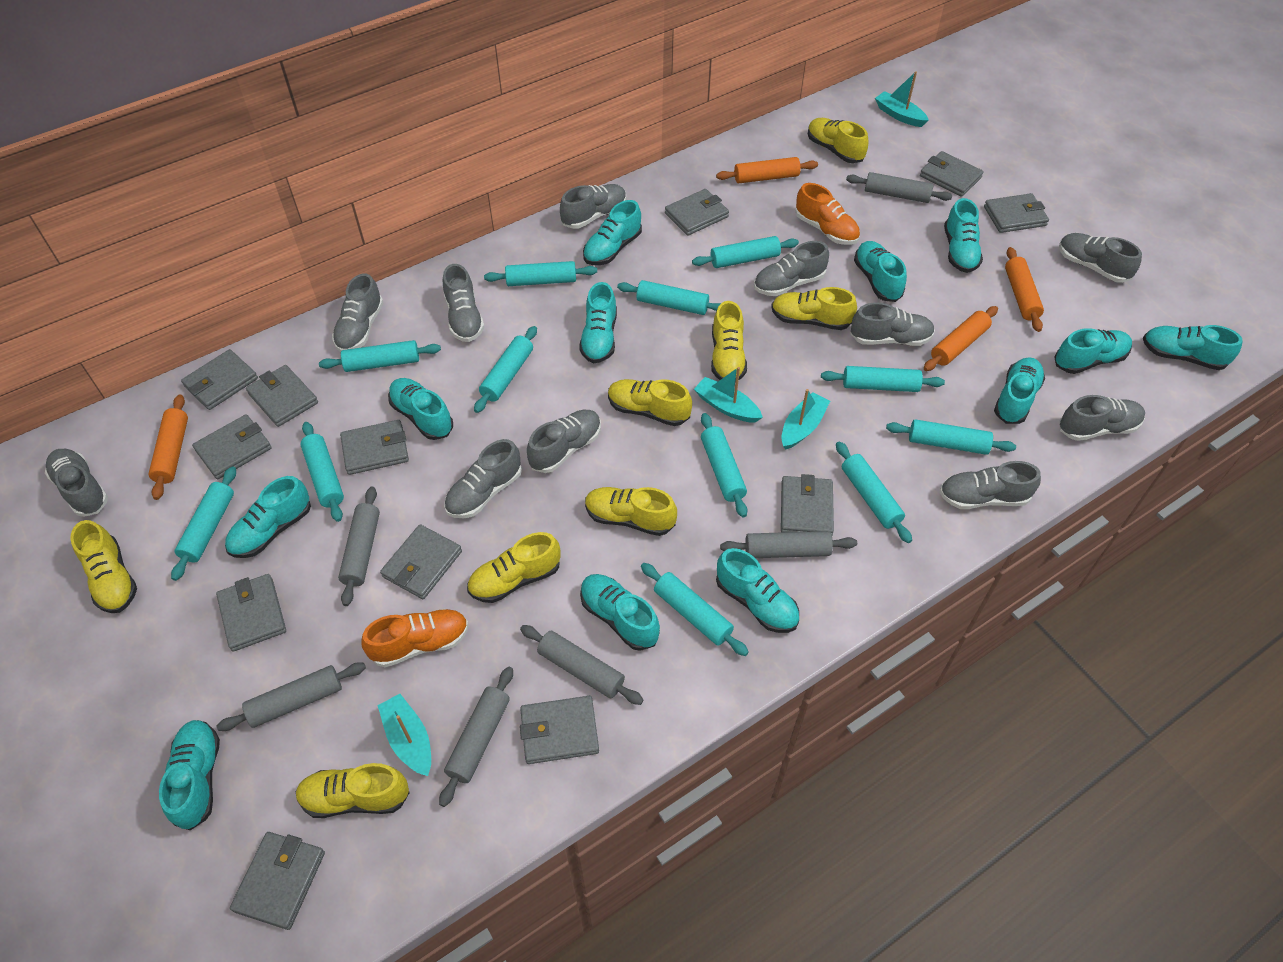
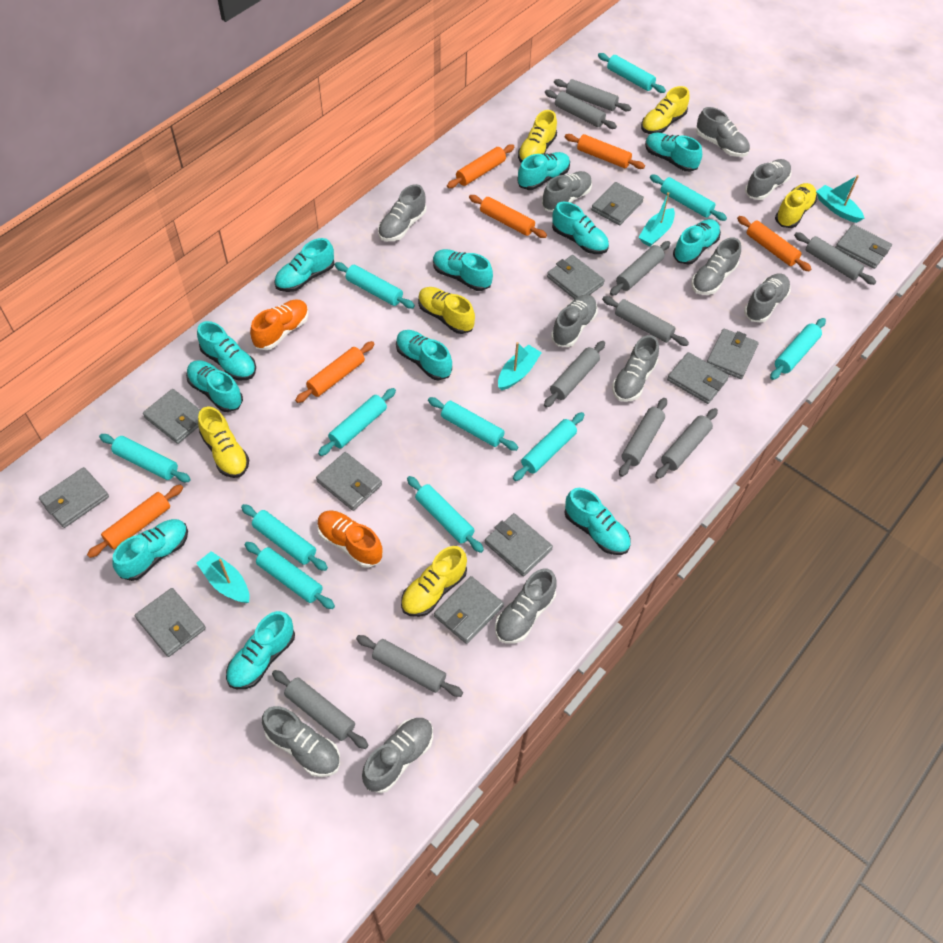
grey rolling pin: [217,662,366,731] [338,487,380,606] [439,666,513,807] [520,625,644,705] [720,531,857,558] [846,172,952,203] = 6 -> [272,670,369,749] [356,635,463,697] [544,341,605,408] [545,90,617,129] [554,79,631,111] [602,296,689,346] [610,241,670,296] [619,398,667,477] [655,408,718,479] [794,232,876,285] = 10
grey wallet: [181,349,258,410] [192,414,272,479] [216,574,286,652] [230,832,325,930] [246,365,318,427] [340,420,409,475] [380,524,462,599] [520,696,599,764] [665,189,729,235] [781,474,834,535] [920,151,984,197] [984,193,1049,233] = 12 -> [39,467,109,528] [135,588,206,657] [143,389,200,444] [316,452,382,511] [434,576,504,644] [485,513,553,576] [547,255,605,299] [591,182,644,225] [667,352,729,404] [707,328,759,379] [835,224,892,269] = 11
orange rolling pin: [149,394,188,500] [716,157,818,183] [924,306,998,371] [1005,247,1044,332] = 4 -> [87,484,183,558] [295,341,375,403] [447,144,514,188] [469,195,547,238] [565,134,645,169] [737,216,811,271] = 6
turquoise rolling pin: [171,466,236,581] [300,422,344,522] [319,340,441,372] [474,326,537,413] [484,261,597,286] [617,280,721,315] [641,563,749,656] [692,236,799,268] [701,413,747,518] [821,366,945,392] [836,441,912,543] [886,419,1016,455] = 12 -> [99,434,191,482] [241,504,328,571] [245,542,335,609] [318,388,396,456] [335,262,415,308] [407,476,484,553] [428,397,518,451] [513,412,585,481] [598,53,666,93] [650,175,727,221] [770,318,826,380] = 11
yellow shoe: [70,520,137,613] [296,763,410,818] [467,532,561,603] [585,487,677,536] [608,379,692,426] [711,301,747,382] [771,287,857,330] [808,118,868,163] = 8 -> [198,406,249,478] [401,546,467,617] [418,287,475,334] [518,110,557,163] [641,86,690,134] [775,183,817,228] = 6

